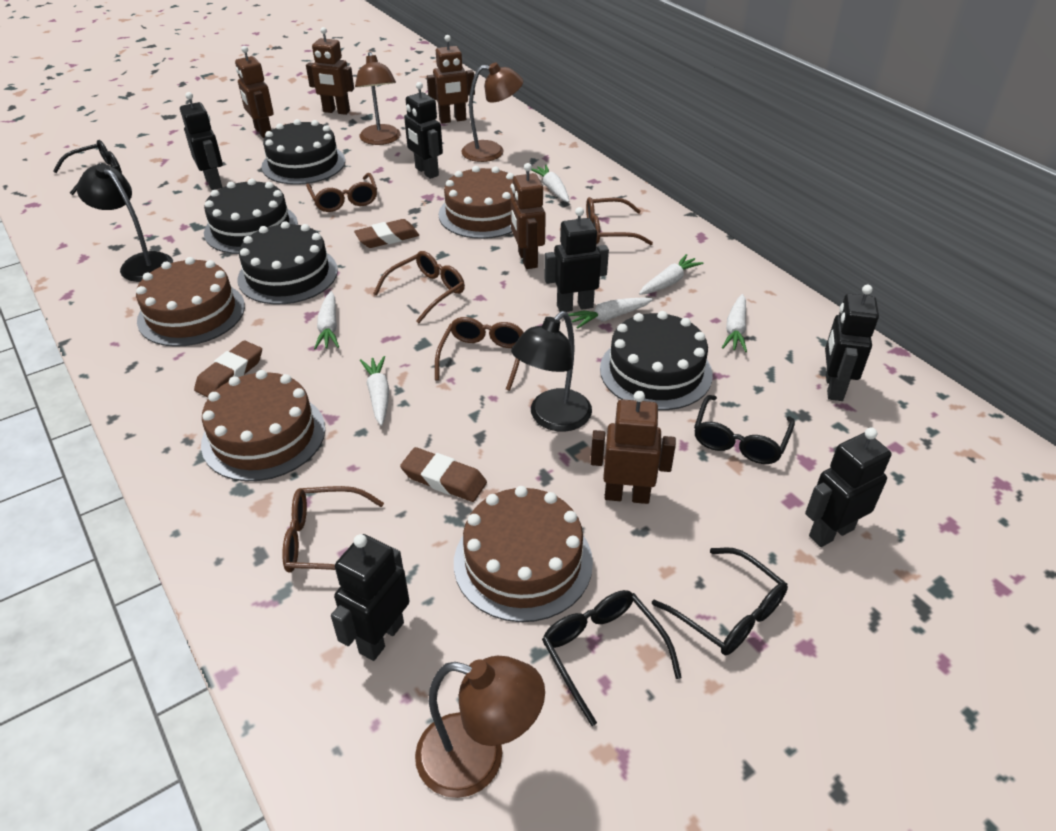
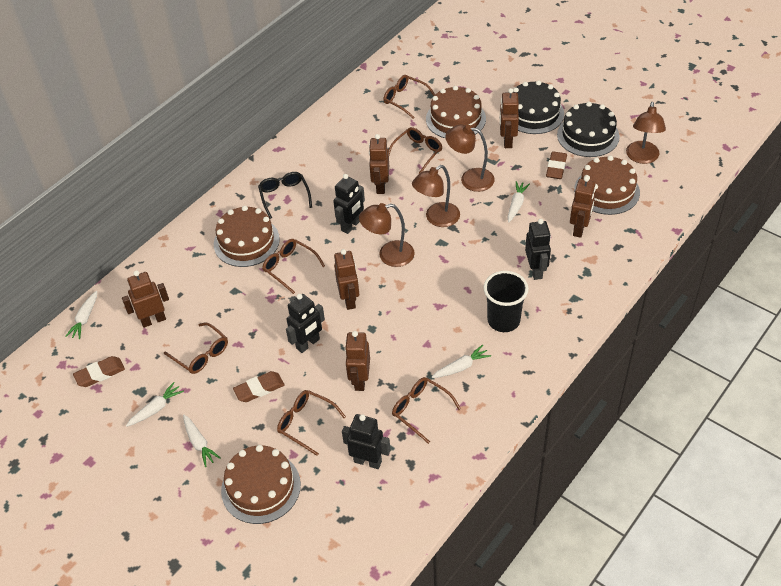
black cake: [204,179,298,254] [238,221,338,304] [262,119,345,185] [600,311,713,410] = 4 -> [513,80,564,134] [557,102,620,157] = 2
black cup: none = 0 -> [484,271,528,332] = 1
black glasses: [53,140,122,195] [542,590,682,726] [652,547,788,655] [694,395,795,464] = 4 -> [258,172,312,219] = 1
black lamp: [77,163,173,282] [511,311,592,431] = 2 -> none = 0
black robot: [180,92,223,190] [331,534,410,661] [404,82,443,179] [544,207,609,312] [805,428,892,547] [825,285,879,401] = 6 -> [286,294,325,353] [333,174,365,234] [342,414,390,469] [525,219,551,280] = 4
brown glasses: [282,486,384,573] [306,173,377,212] [373,251,465,323] [435,317,524,391] [586,197,653,245] = 5 -> [164,322,228,374] [262,239,325,294] [277,390,346,456] [383,75,435,119] [388,127,443,174] [392,377,461,444] = 6
brown lamp: [355,52,401,145] [415,656,545,798] [461,62,523,162] = 3 -> [359,203,415,267] [412,165,460,227] [445,124,495,192] [626,102,666,164] = 4
brown robot: [235,46,274,138] [306,27,354,115] [427,35,475,124] [511,163,546,269] [590,391,676,504] = 5 -> [122,270,169,328] [334,249,359,310] [345,331,370,391] [369,134,389,194] [500,88,519,148] [570,176,596,238] = 6
white carrot: [314,291,339,350] [360,356,389,426] [531,165,569,202] [568,297,653,329] [639,254,703,295] [722,294,747,352] = 6 -> [65,291,97,339] [126,382,184,427] [183,415,221,467] [432,345,491,378] [508,181,530,222] = 5

